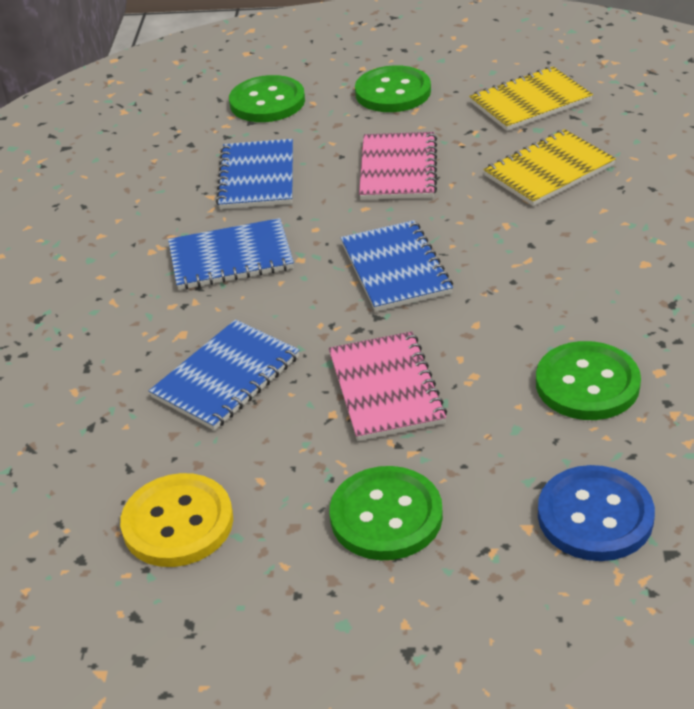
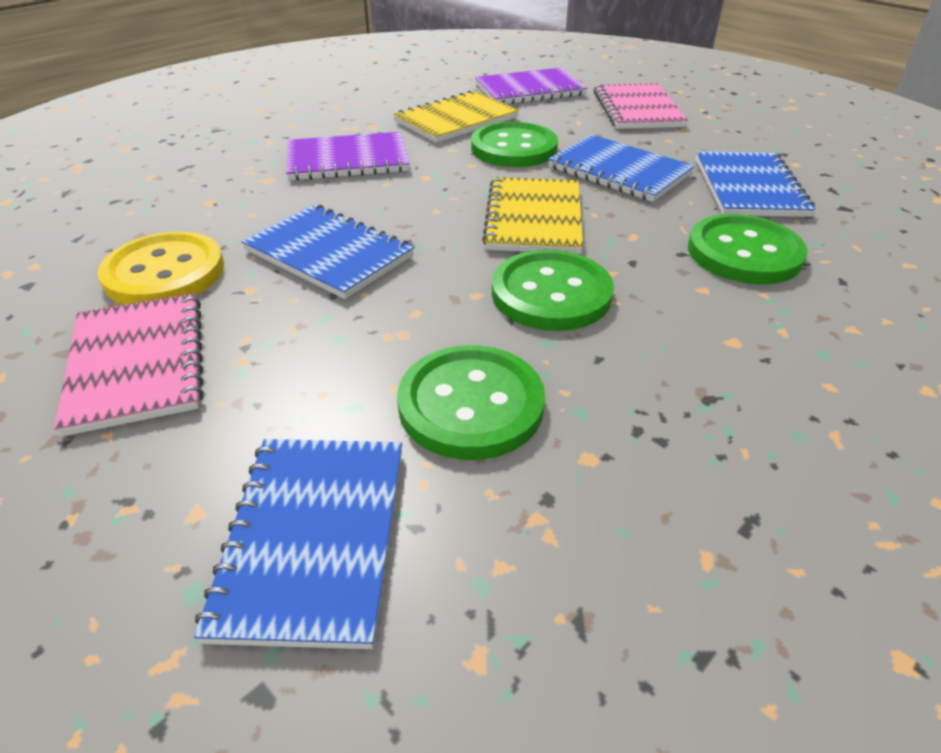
blue button: [538,465,655,561] = 1 -> none = 0
purple notebook: none = 0 -> [286,132,410,181] [475,68,587,104] = 2

